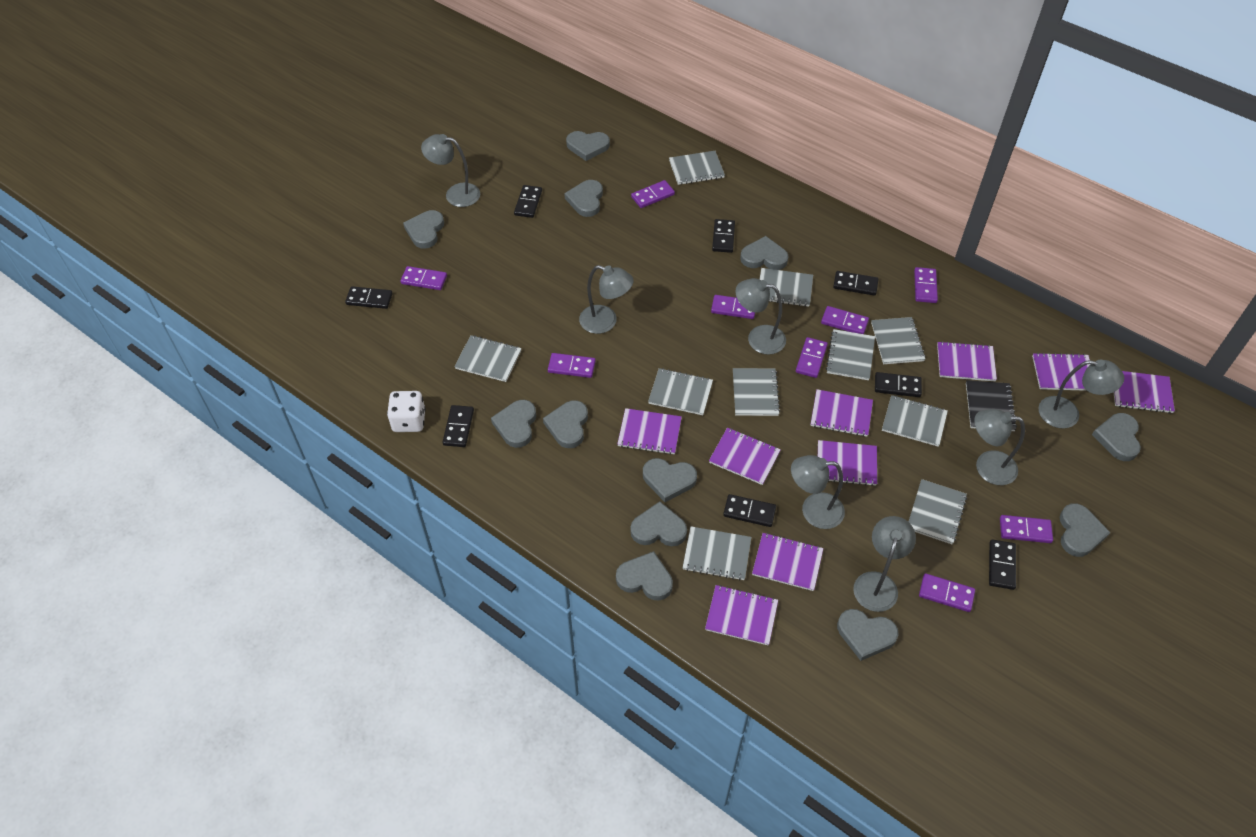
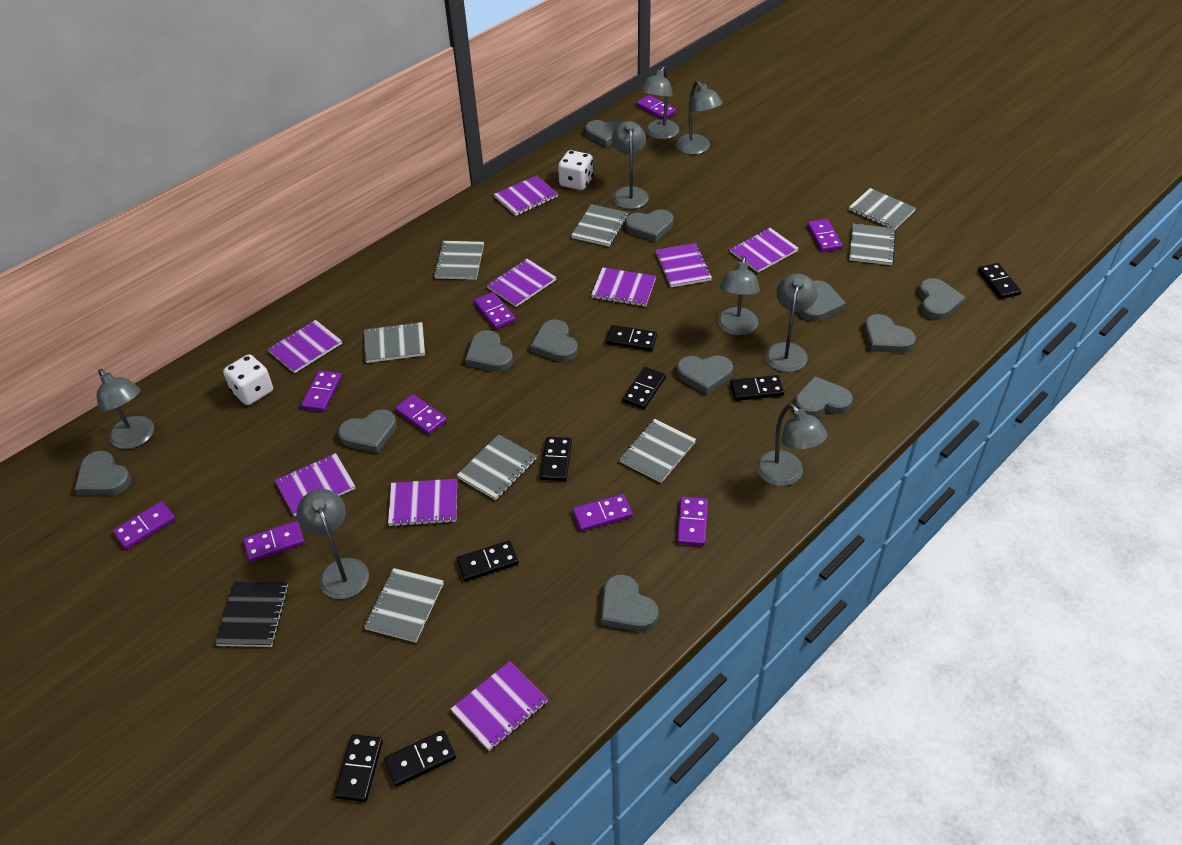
grey lamp: [421,134,480,207] [579,265,634,334] [735,278,786,355] [791,455,845,529] [853,516,916,612] [974,409,1025,485] [1039,360,1124,428] = 7 -> [97,369,154,449] [297,489,369,599] [612,121,649,209] [640,66,679,139] [676,81,723,155] [718,256,760,336] [757,403,828,486] [765,273,818,372] = 8
grey notebook: [454,335,522,382] [648,368,713,415] [669,151,725,185] [683,526,751,581] [733,368,780,416] [760,268,813,307] [826,329,875,380] [871,317,926,364] [882,395,948,447] [909,479,967,544] = 10 -> [364,322,425,363] [364,568,444,643] [434,241,484,280] [457,435,537,500] [571,204,628,246] [619,419,696,483] [849,188,916,229] [849,224,896,265] = 8
white dice: [387,391,426,432] = 1 -> [223,354,273,405] [558,150,593,190] = 2

